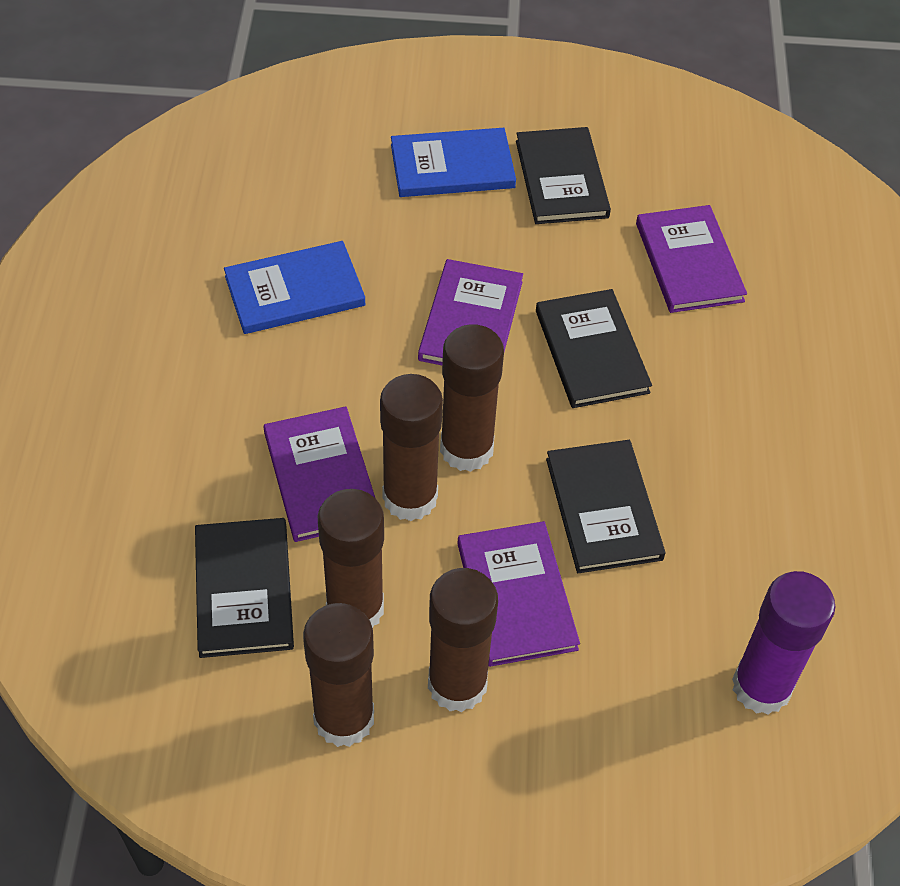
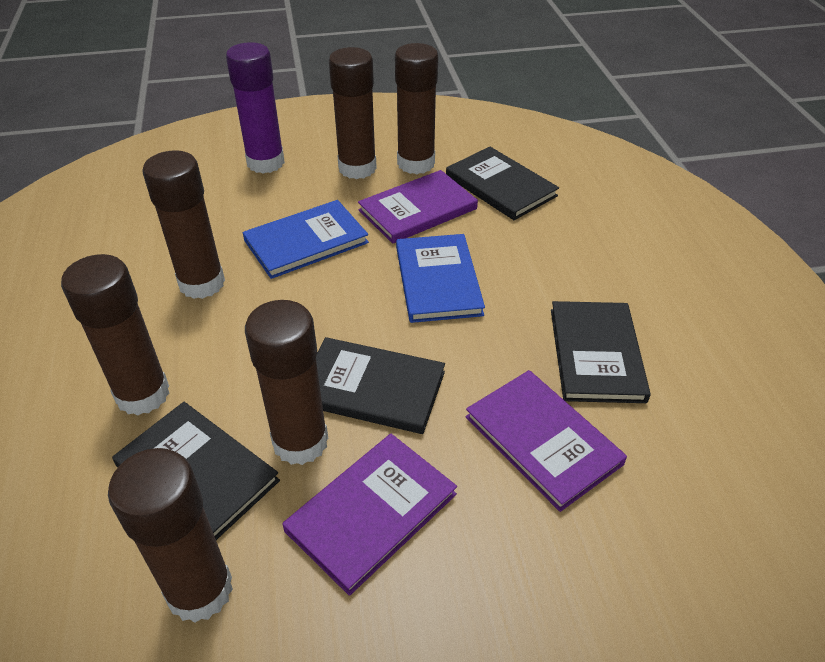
brown glue stick: [303,603,374,747] [318,489,384,628] [380,374,443,521] [428,568,498,712] [440,324,504,472] = 5 -> [61,254,170,415] [108,448,233,623] [142,150,225,299] [245,300,328,465] [329,47,377,179] [395,43,438,174] = 6
purple book: [264,406,376,542] [418,259,523,365] [457,521,580,667] [636,205,747,313] = 4 -> [282,434,457,596] [358,170,478,244] [466,370,627,512] = 3

